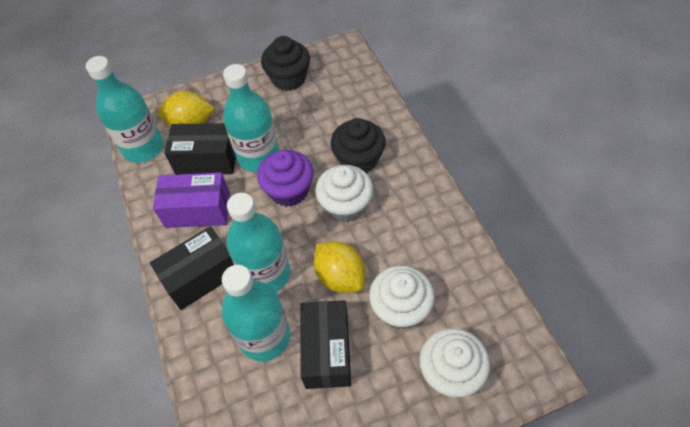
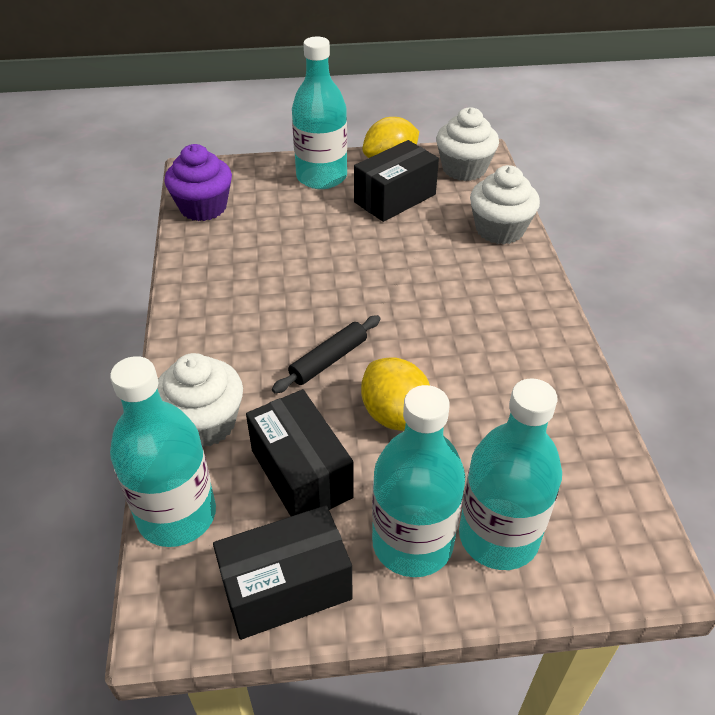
black cupcake: [261,36,310,91] [331,118,386,173] = 2 -> none = 0
black rolling pin: none = 0 -> [272,315,381,393] = 1
purple box: [153,172,230,228] = 1 -> none = 0

